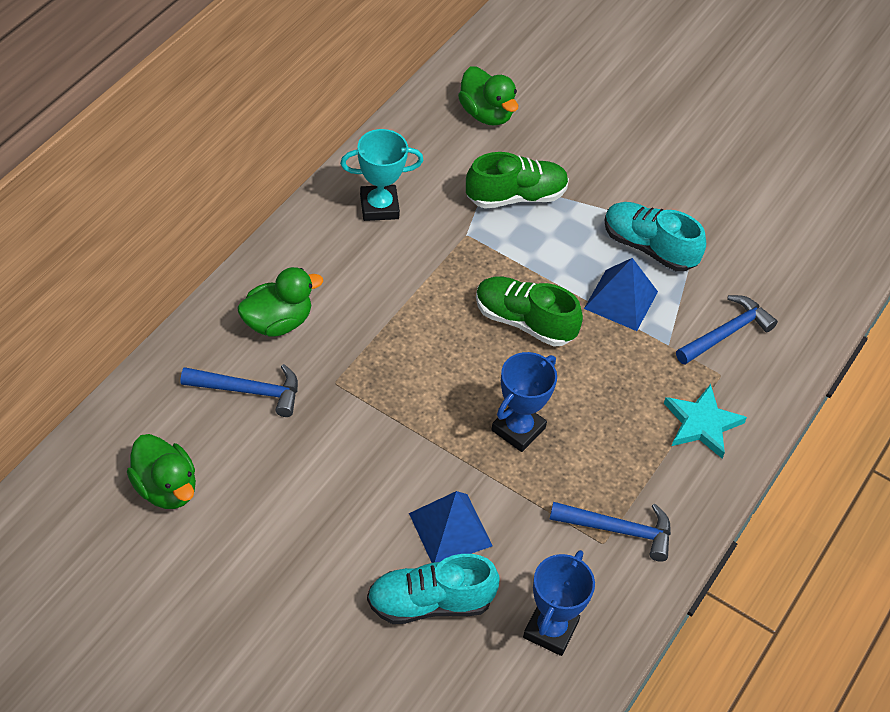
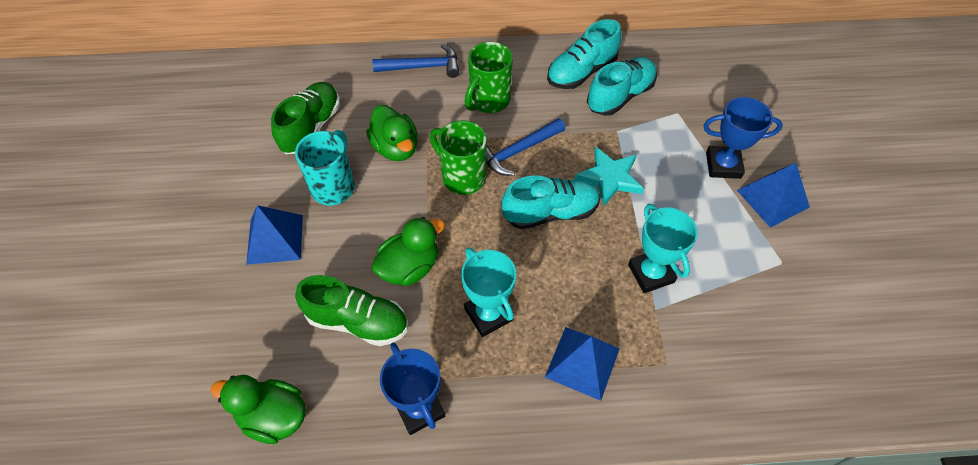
blue hammer: [180,364,298,417] [549,502,671,562] [676,295,778,365] = 3 -> [373,44,459,78] [486,118,565,176] = 2
blue pyramid: [409,491,493,563] [584,258,658,331] = 2 -> [246,205,303,265] [545,327,619,401] [737,163,810,228] = 3
green mug: none = 0 -> [430,120,487,195] [465,42,513,113] = 2
turquoise mug: none = 0 -> [295,130,355,206] = 1
turquoise shoe: [367,554,500,624] [604,202,706,272] = 2 -> [502,175,600,229] [547,19,622,89] [587,57,657,116] = 3
turquoise trophy: [340,129,424,221] = 1 -> [461,247,516,337] [628,204,698,293] = 2

